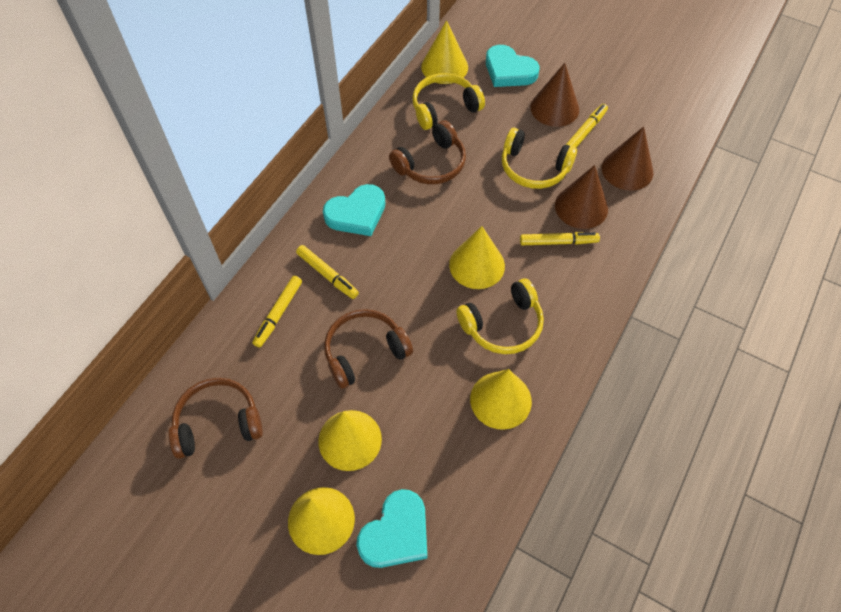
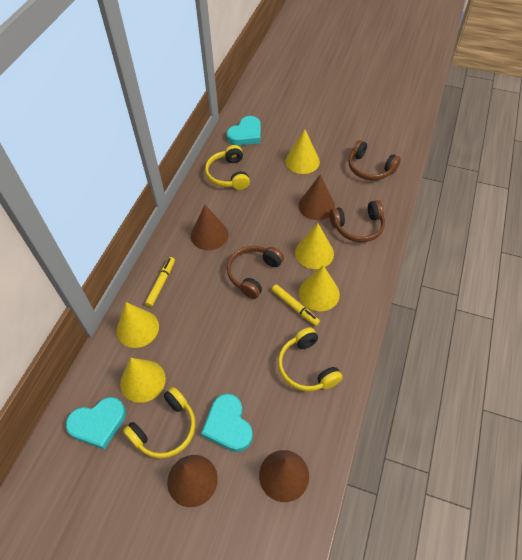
brown cone: [530,63,579,127] [555,165,608,229] [602,126,653,191] = 3 -> [167,455,218,507] [191,205,228,250] [259,450,309,502] [299,174,335,220] = 4
yellow marker: [252,276,302,348] [296,245,359,299] [520,232,600,245] [566,104,608,148] = 4 -> [145,257,175,307] [272,284,320,326] = 2

